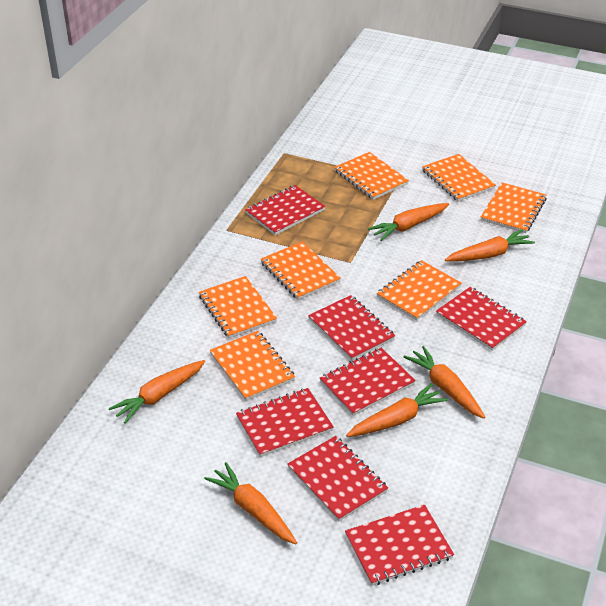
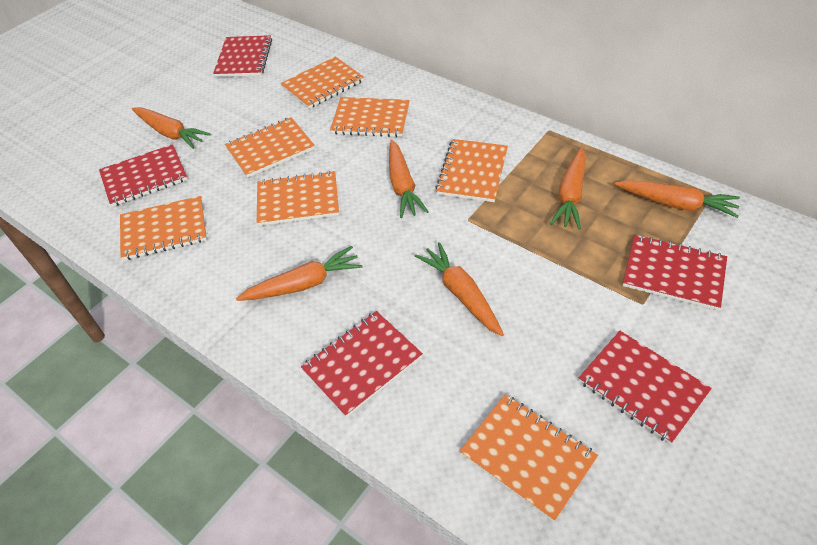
red notebook: [236,388,334,457] [245,185,326,235] [287,436,388,521] [308,295,395,360] [320,348,416,416] [345,505,454,586] [436,287,527,350] = 7 -> [99,144,188,207] [213,35,272,77] [301,311,423,417] [579,331,712,444] [623,235,727,310] = 5

